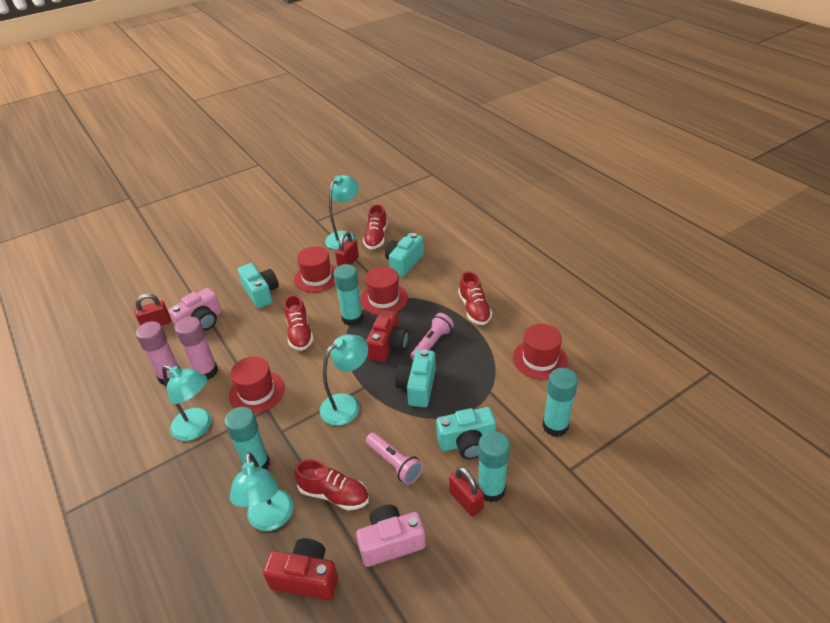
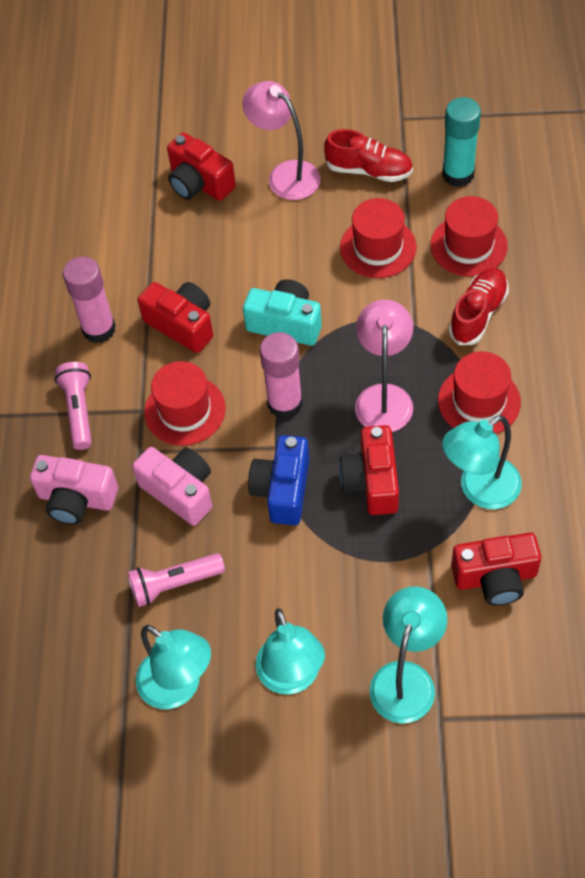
blue camera: none = 0 -> [248,435,309,525] = 1
pink lamp: none = 0 -> [242,81,321,200] [355,299,413,432] = 2
red camera: [263,538,338,600] [366,309,409,363] = 2 -> [138,282,213,353] [167,132,236,201] [339,425,399,515] [451,532,541,606] = 4
red padlock: [135,294,171,326] [335,232,359,266] [449,466,484,516] = 3 -> none = 0
red shoe: [284,295,314,351] [294,459,369,511] [363,204,388,249] [458,271,492,325] = 4 -> [324,129,413,182] [449,268,509,345] = 2
turquoise camera: [238,263,279,308] [385,233,424,277] [395,349,436,407] [436,407,496,459] = 4 -> [243,279,322,346] = 1
turquoise glue stick: [225,407,270,470] [333,264,363,326] [478,431,510,502] [542,368,578,437] = 4 -> [442,97,481,187] = 1

